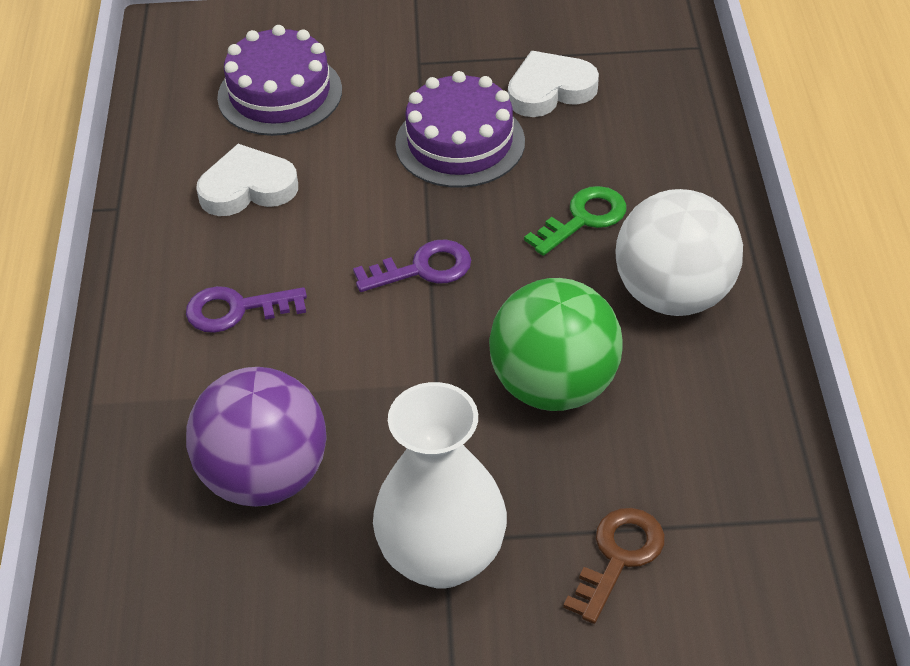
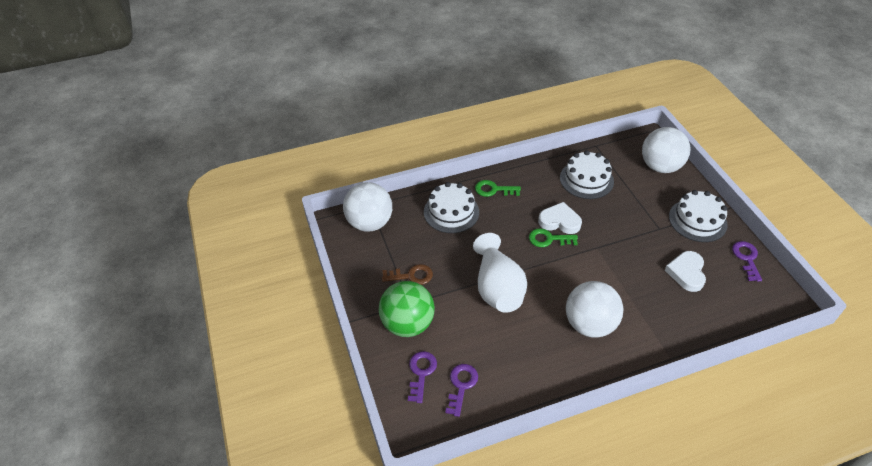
green key: [524,186,626,256] = 1 -> [475,180,521,197] [529,228,578,247] = 2
purple ball: [186,367,327,507] = 1 -> none = 0
purple cake: [217,25,342,136] [395,71,525,188] = 2 -> none = 0
purple key: [186,286,307,333] [353,240,471,292] = 2 -> [408,351,437,403] [445,364,478,417] [732,241,762,282] = 3
white ball: [615,189,743,316] = 1 -> [343,182,392,232] [566,281,624,338] [642,127,690,173] = 3
white cake: none = 0 -> [424,182,479,233] [560,150,614,199] [669,190,728,242] = 3

